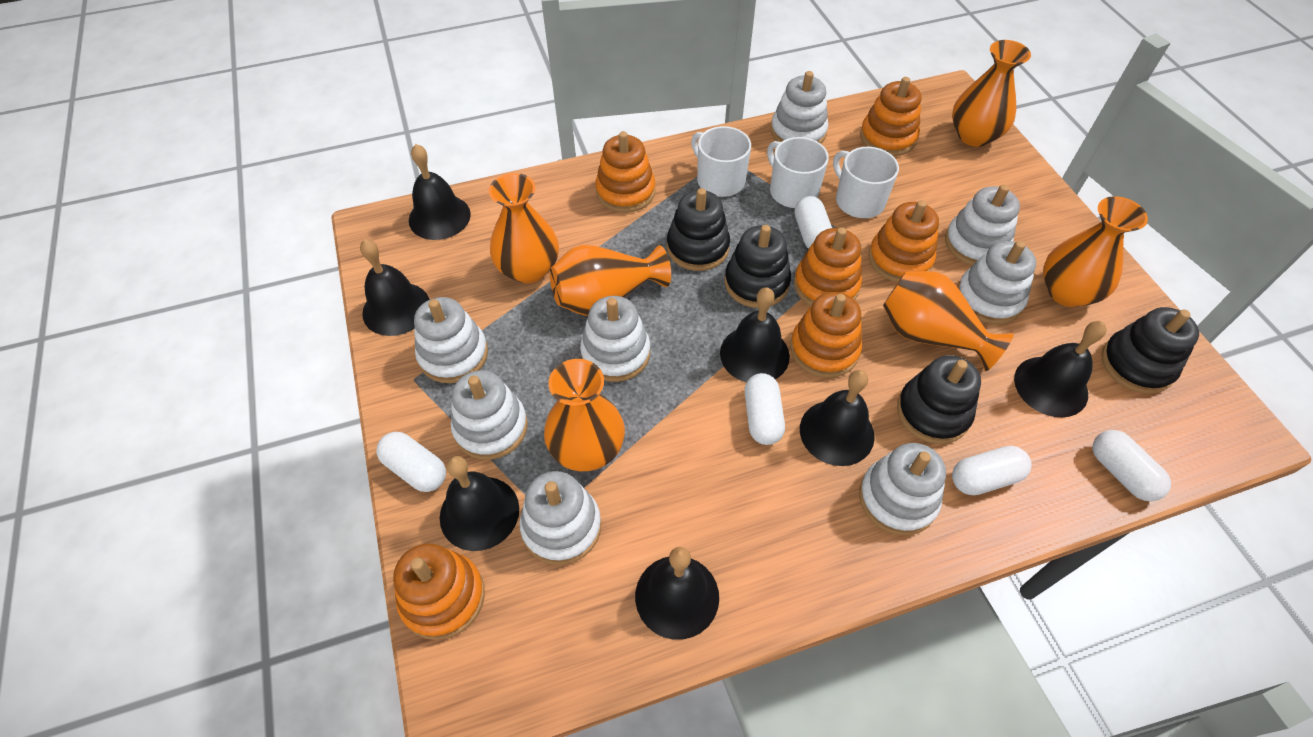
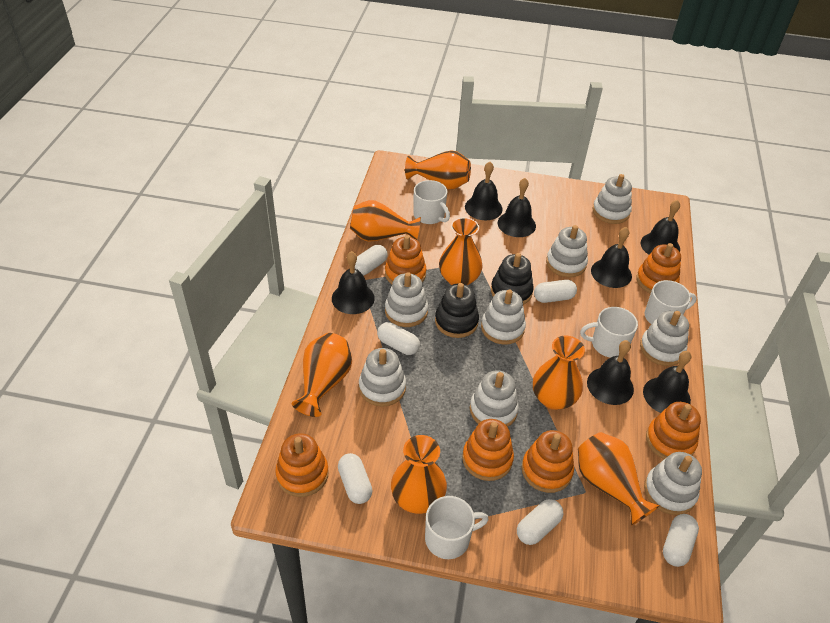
black stacking toy: [667,188,730,271] [725,225,791,308] [897,355,981,444] [1101,307,1199,394] = 4 -> [435,283,479,338] [491,253,534,305] = 2
orange vase: [489,173,559,283] [544,359,625,471] [550,245,671,316] [883,271,1014,372] [952,40,1031,147] [1043,196,1148,307] = 6 -> [292,333,352,417] [350,200,421,242] [391,435,447,514] [405,150,471,189] [439,217,483,286] [533,336,585,410] [578,432,660,526] = 7
white capsule: [376,432,446,492] [744,373,785,445] [795,196,832,249] [952,446,1032,495] [1093,430,1171,502] = 5 -> [338,453,373,504] [355,245,388,276] [377,322,420,355] [517,499,563,545] [534,280,577,303] [663,514,699,567] = 6
white mug: [691,126,751,197] [767,137,829,208] [833,147,899,218] = 3 -> [413,180,450,224] [425,496,489,559] [580,307,638,358] [645,280,697,325] = 4

